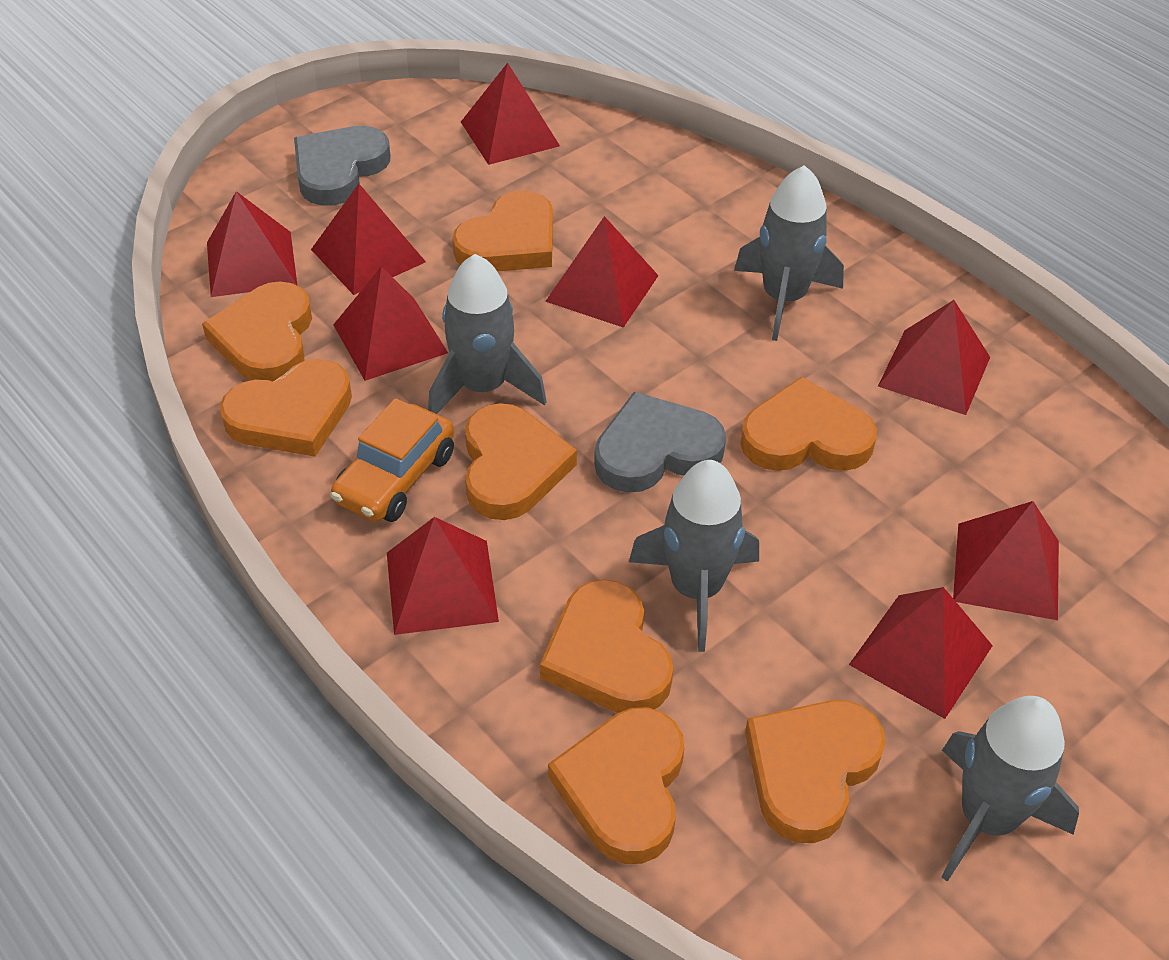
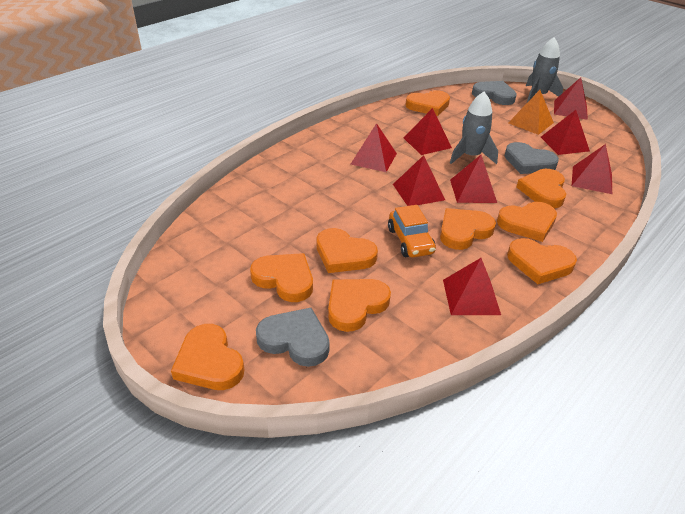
grey heart: [294,126,390,206] [594,392,726,493] = 2 -> [256,308,330,367] [472,81,517,105] [504,142,559,174] = 3
grey rocket: [428,254,547,414] [629,460,759,652] [734,165,844,341] [941,696,1079,882] = 4 -> [450,92,498,164] [526,37,563,102] = 2
orange heart: [202,281,312,382] [220,359,352,457] [452,190,553,272] [465,403,577,520] [540,579,673,713] [548,707,684,864] [740,376,877,471] [745,700,885,843] = 8 -> [171,324,244,390] [250,253,313,302] [317,228,378,273] [328,279,391,332] [405,90,450,116] [440,208,496,250] [497,202,557,242] [507,238,577,284] [517,169,566,208] = 9
orange pyramid: none = 0 -> [508,90,554,135] = 1
red pyramid: [207,191,297,297] [311,184,426,295] [333,266,448,381] [387,517,499,635] [461,63,560,165] [545,216,659,328] [849,587,993,719] [878,300,990,415] [953,501,1059,620] = 9 -> [351,123,397,172] [393,155,445,206] [404,108,452,155] [443,258,501,315] [450,155,497,203] [541,110,590,155] [554,77,588,120] [572,144,612,194] = 8

